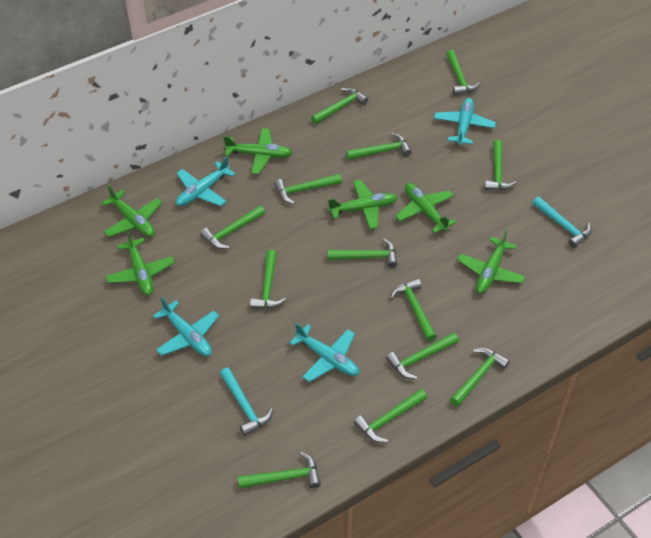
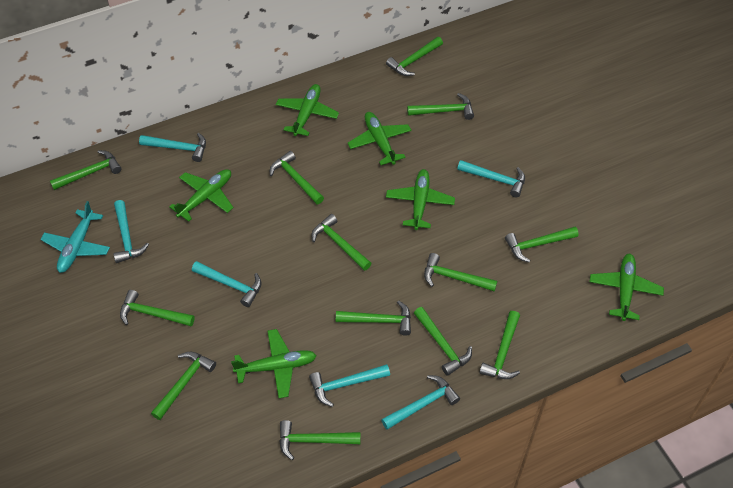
turquoise hammer: [220,368,273,436] [533,197,592,248] = 2 -> [113,200,149,263] [139,133,206,162] [192,261,261,307] [309,364,390,407] [381,375,460,430] [457,160,525,197] = 6
turquoise plane: [153,297,219,356] [176,156,235,206] [289,323,359,382] [434,98,496,145] = 4 -> [40,201,110,273] = 1

